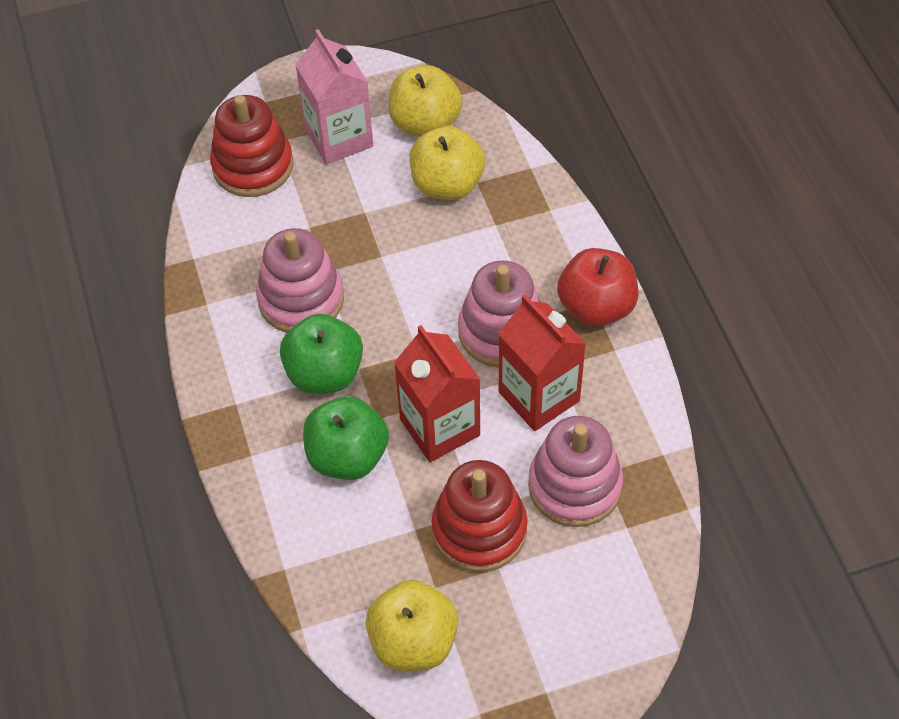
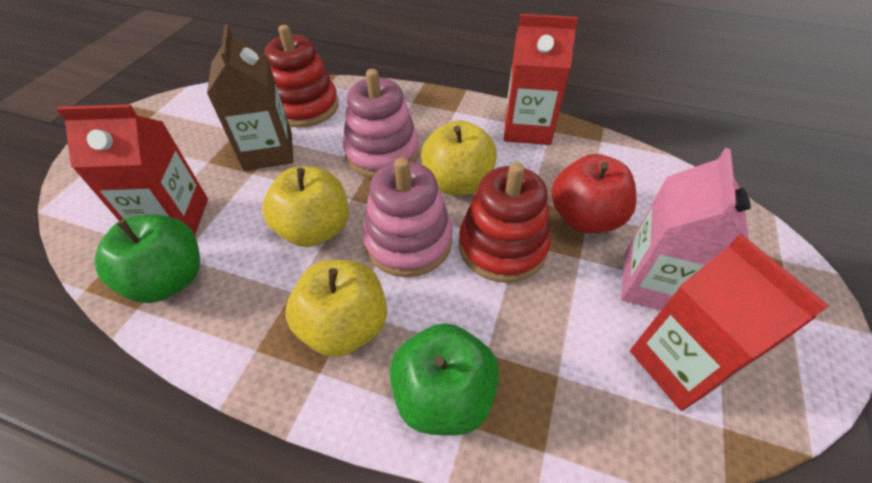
brown carton: none = 0 -> [207,24,293,171] = 1
pink stacking toy: [256,228,344,333] [458,260,541,368] [528,416,623,527] = 3 -> [343,69,419,178] [363,157,453,277] = 2
red carton: [394,325,481,462] [499,295,586,431] = 2 -> [56,104,208,235] [504,14,578,145] [630,234,829,411] = 3

